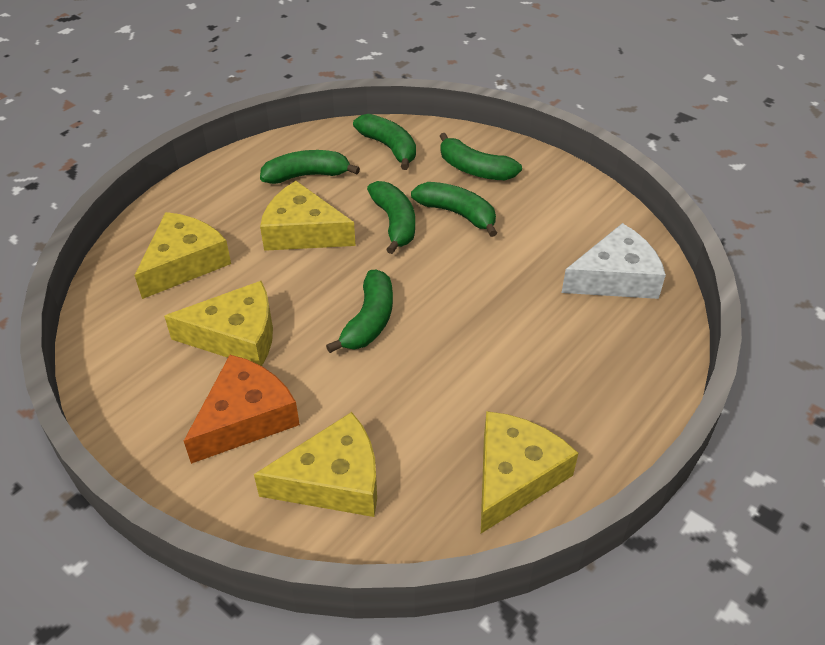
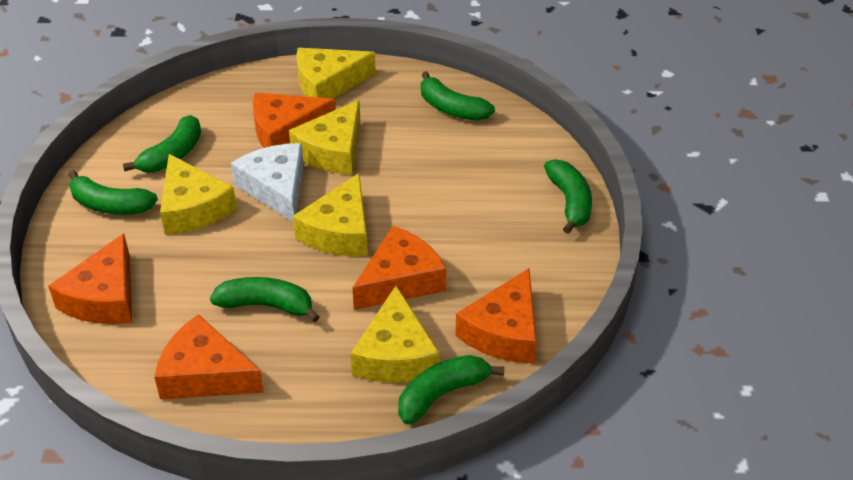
orange cheese: [184,355,300,464] = 1 -> [48,233,132,324] [154,314,264,399] [253,93,336,148] [352,226,446,310] [455,268,537,363] = 5

